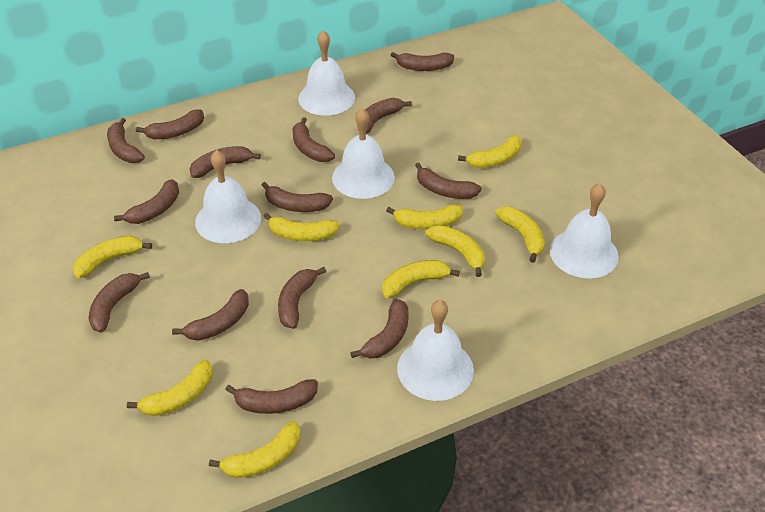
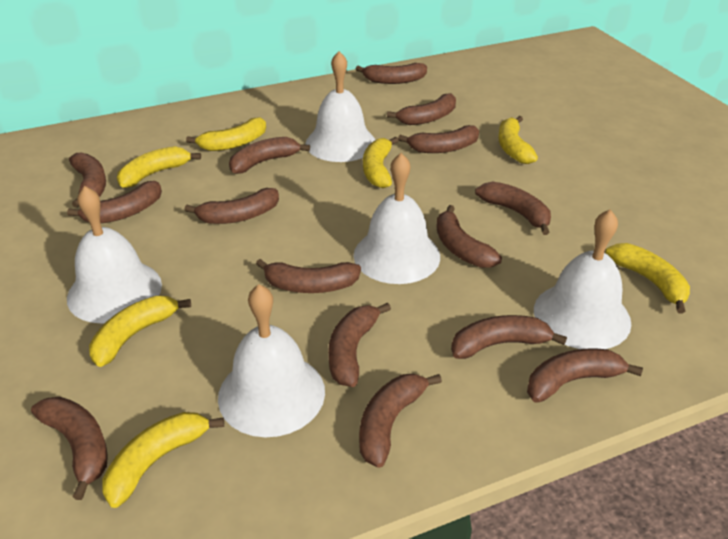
brown banana: [89,272,150,333] [107,118,145,163] [114,179,179,224] [136,110,204,139] [172,289,249,341] [190,146,261,178] [225,379,318,414] [262,182,333,212] [278,267,326,329] [293,117,335,162] [350,299,409,359] [358,98,412,134] [391,52,454,71] [415,163,482,199] = 14 -> [31,397,108,500] [67,181,162,223] [69,153,106,208] [184,188,279,224] [229,137,310,174] [256,259,361,293] [328,303,391,387] [356,63,427,84] [359,374,442,468] [387,93,456,125] [398,125,479,153] [436,205,502,268] [451,315,567,359] [475,182,551,235] [527,348,643,403] = 15
yellow banana: [73,236,152,278] [127,359,212,416] [209,421,300,478] [263,213,340,241] [382,260,460,298] [386,204,463,229] [425,225,485,277] [458,135,521,168] [495,207,545,263] = 9 -> [89,296,191,367] [102,412,224,508] [117,146,201,188] [186,117,266,151] [363,137,399,188] [498,116,538,164] [605,243,690,314] = 7

